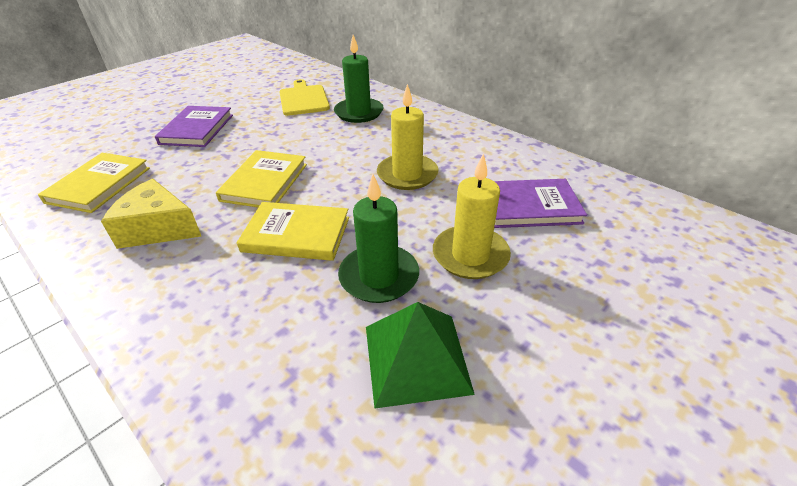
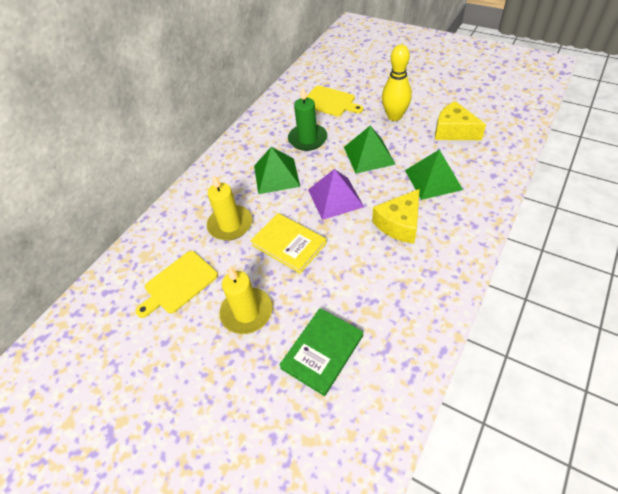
green book: none = 0 -> [279,308,363,396] = 1
green candle: [334,35,384,123] [338,174,419,303] = 2 -> [288,87,327,151] = 1
green pyramid: [366,302,475,409] = 1 -> [254,147,300,194] [344,126,396,174] [405,150,463,200] = 3
purple book: [155,106,233,147] [494,179,587,228] = 2 -> none = 0
purple pyramid: none = 0 -> [308,169,364,220] = 1
yellow book: [38,153,150,213] [216,150,307,207] [237,202,349,261] = 3 -> [251,213,327,274] = 1
yellow bowling pin: none = 0 -> [382,44,412,121] = 1
yellow cheese: [101,179,202,249] = 1 -> [372,189,420,244] [435,101,486,140] = 2
yellow cutting board: [279,79,330,116] = 1 -> [136,251,218,318] [306,86,363,116] = 2

